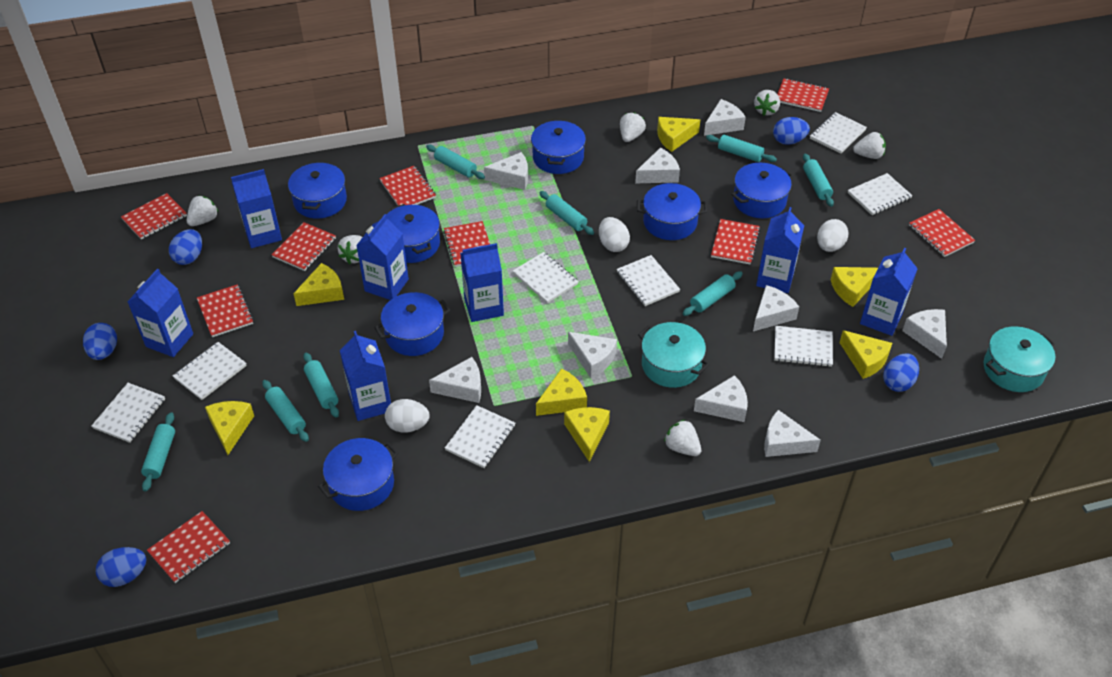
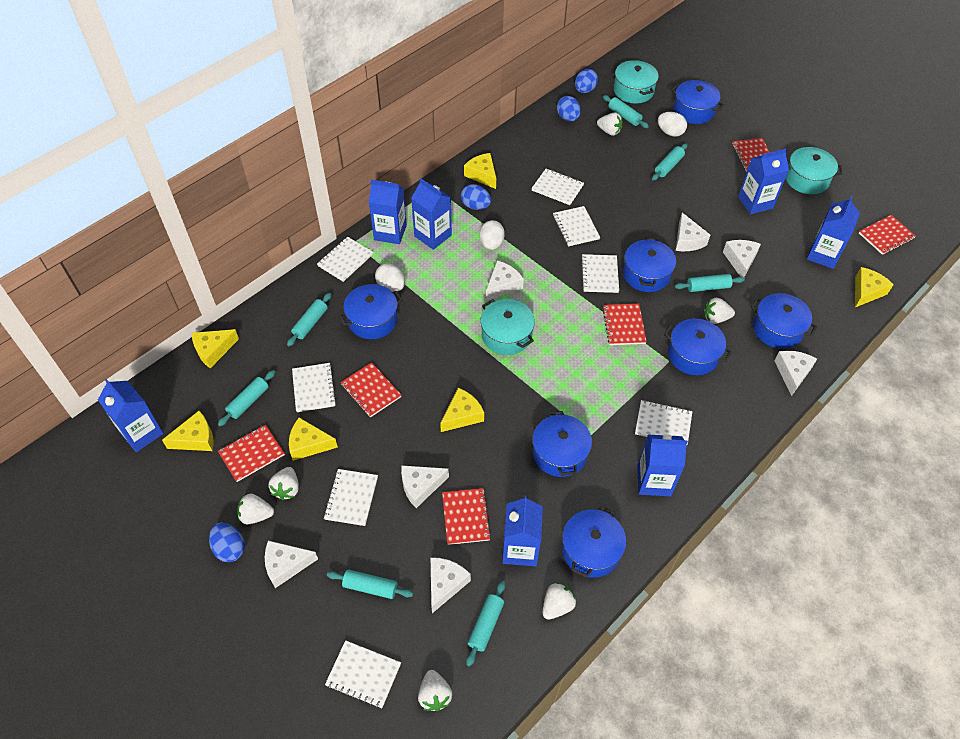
blue egg: [83,323,117,360] [96,547,147,587] [169,229,202,265] [773,117,810,145] [883,353,919,392] = 5 -> [209,523,245,562] [461,184,491,210] [557,96,581,121] [575,69,598,93] = 4
red notebook: [121,193,187,239] [147,511,230,583] [197,285,253,337] [272,222,336,271] [379,166,436,206] [443,221,490,267] [711,219,760,264] [777,78,829,112] [909,209,975,257] = 9 -> [218,425,285,482] [340,362,401,417] [442,488,491,545] [602,304,647,345] [732,138,770,172] [859,215,916,255] = 6
turquoise pot: [638,322,709,388] [983,326,1056,392] = 2 -> [480,299,535,355] [614,60,659,104] [786,147,842,194] = 3
turquoise rolling pin: [141,412,175,492] [262,380,309,442] [303,352,339,418] [426,145,485,179] [539,191,594,235] [683,271,743,316] [706,135,777,162] [803,153,834,207] = 8 -> [218,370,275,426] [287,293,331,346] [327,569,413,599] [466,581,505,667] [603,95,649,128] [652,143,687,181] [675,274,745,292] = 7
white cheese: [429,357,481,403] [484,152,528,190] [568,332,617,378] [635,148,680,184] [694,375,748,422] [704,99,746,136] [753,285,799,331] [764,410,821,457] [902,309,947,359] = 9 -> [265,541,318,588] [401,465,449,508] [431,557,471,613] [486,261,524,300] [675,213,710,251] [723,240,761,278] [775,351,817,396] = 7
yellow cheese: [205,401,254,455] [293,263,344,306] [536,368,587,416] [564,407,610,462] [657,117,700,152] [831,267,878,307] [839,330,892,379] = 7 -> [162,411,214,451] [192,329,239,368] [289,418,338,461] [440,388,484,432] [464,153,496,189] [855,267,894,307] = 6

